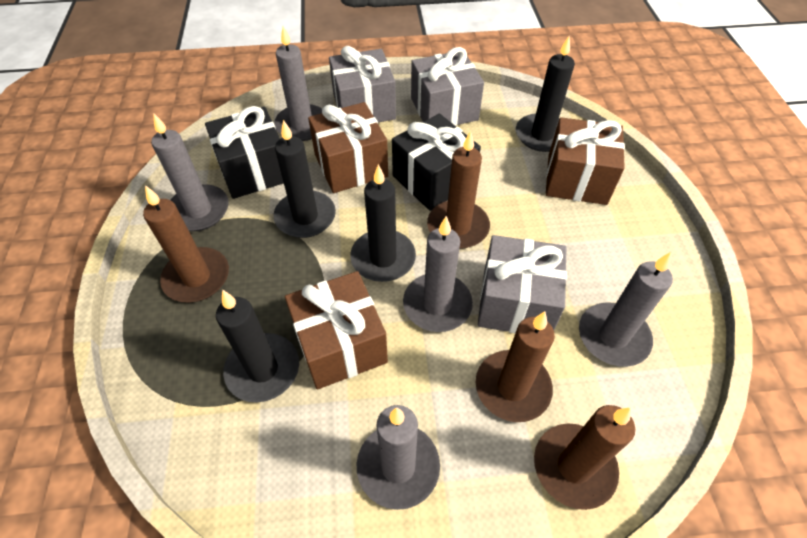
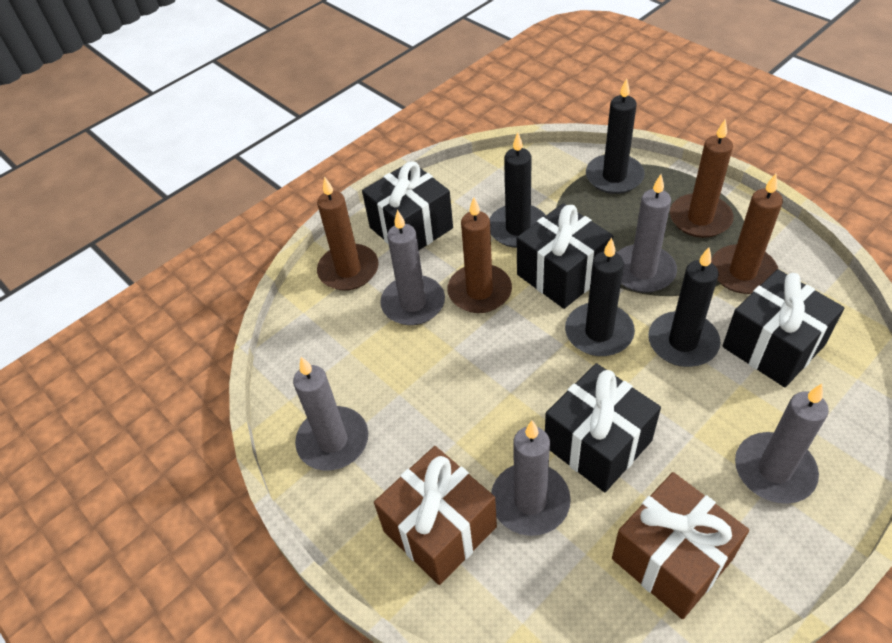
black gift: [205,106,284,199] [392,114,481,211] = 2 -> [362,161,453,250] [517,203,613,309] [545,363,661,492] [722,269,844,387] = 4
brown gift: [285,271,388,390] [308,102,388,193] [546,117,625,205] = 3 -> [374,446,497,585] [612,472,749,619] = 2
grey gift: [329,46,396,122] [411,47,484,126] [478,235,567,333] = 3 -> none = 0

